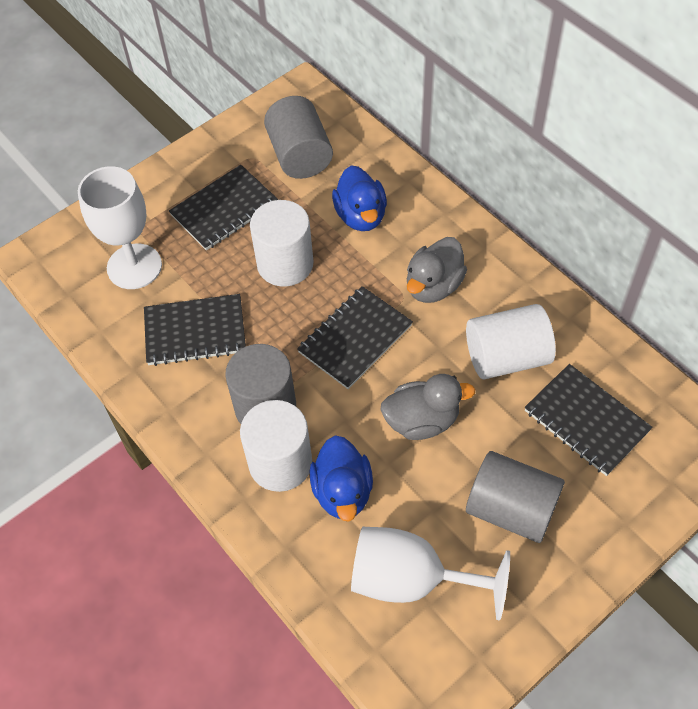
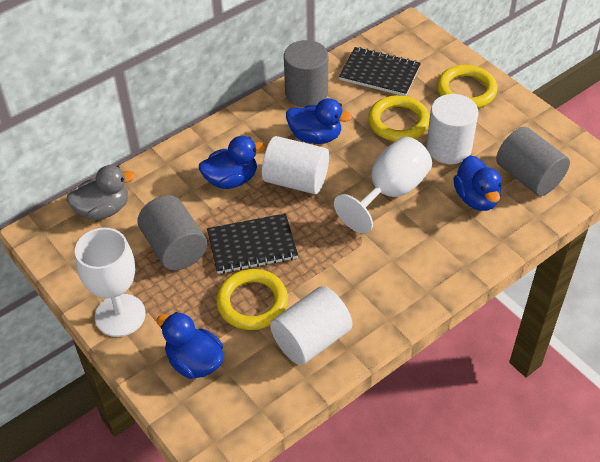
black notebook: [144,294,246,366] [169,165,278,251] [297,286,413,389] [525,364,652,476] = 4 -> [207,213,298,274] [339,47,421,96] = 2
blue duck: [310,435,373,522] [332,165,387,231] = 2 -> [156,312,224,379] [199,136,266,189] [286,98,352,144] [453,155,502,211] = 4
grey duck: [380,374,476,440] [407,237,467,303] = 2 -> [66,165,135,220] = 1
yellow ring: none = 0 -> [216,269,288,330] [368,95,430,141] [437,65,497,108] = 3

